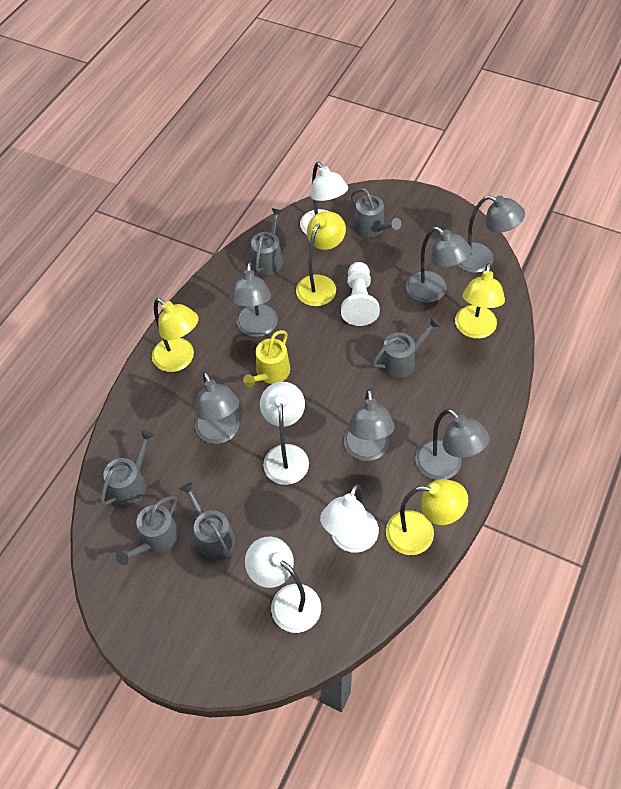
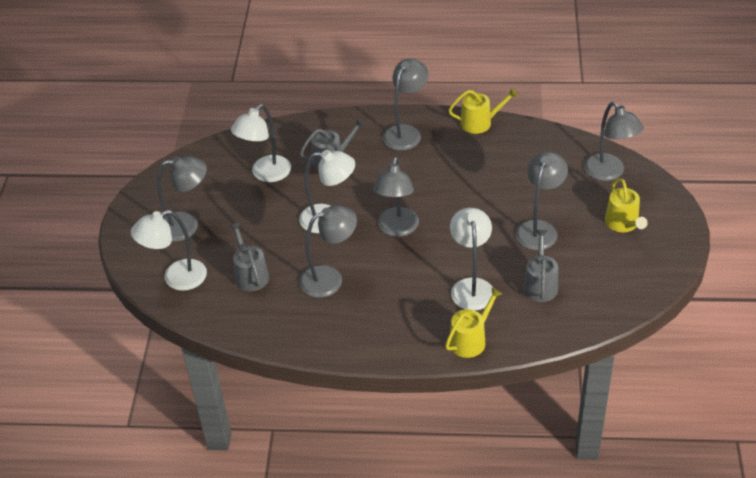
grey watering can: [100,430,154,506] [116,496,179,566] [180,482,235,560] [251,208,283,275] [351,188,401,237] [372,317,441,378] = 6 -> [229,222,269,291] [300,118,365,170] [523,230,558,302] = 3
white pawn: [341,262,380,326] = 1 -> none = 0
yellow lamp: [152,298,199,372] [296,211,346,306] [386,479,468,555] [455,263,505,339] = 4 -> none = 0
yellow watering can: [243,330,290,387] = 1 -> [445,287,502,358] [449,88,518,134] [605,178,648,232] = 3

